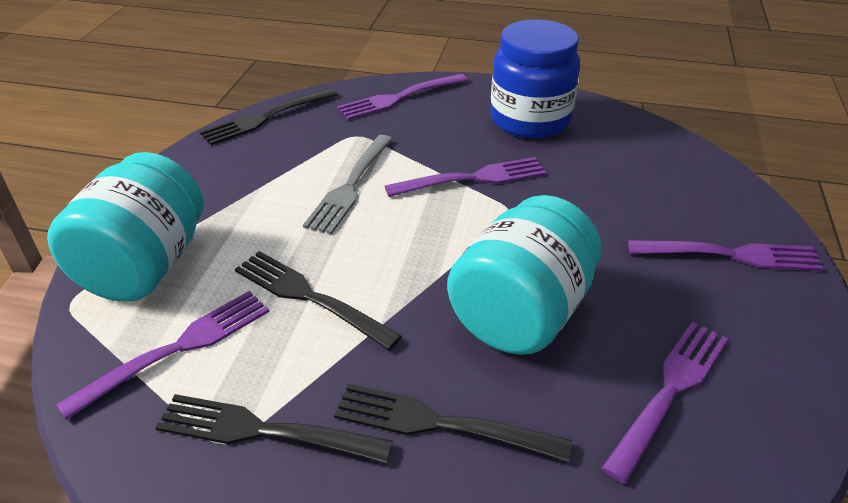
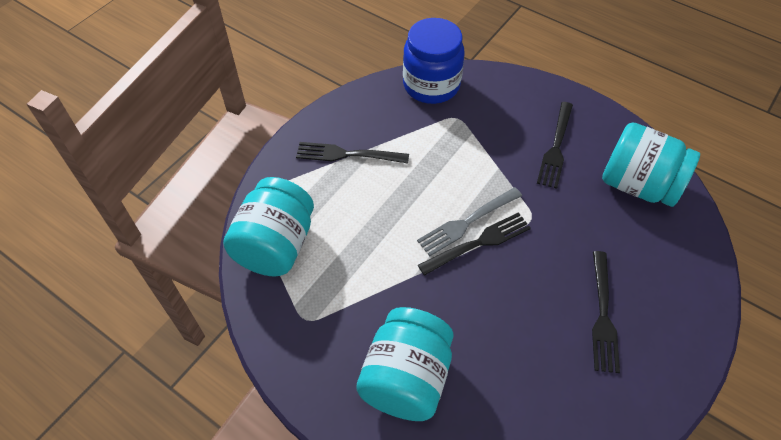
purple fork: [56,291,269,420] [337,74,468,120] [385,157,547,197] [602,321,728,484] [628,240,824,271] = 5 -> none = 0
turquoise jar: [47,152,204,301] [447,195,601,355] = 2 -> [223,177,314,276] [356,307,454,421] [602,122,700,207] = 3

